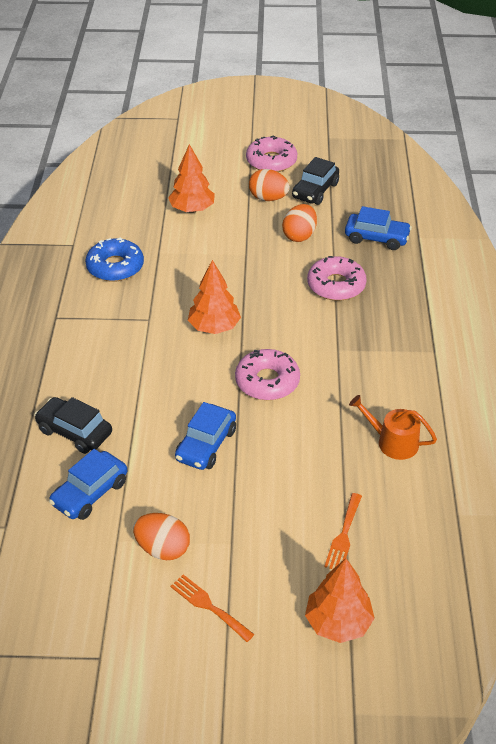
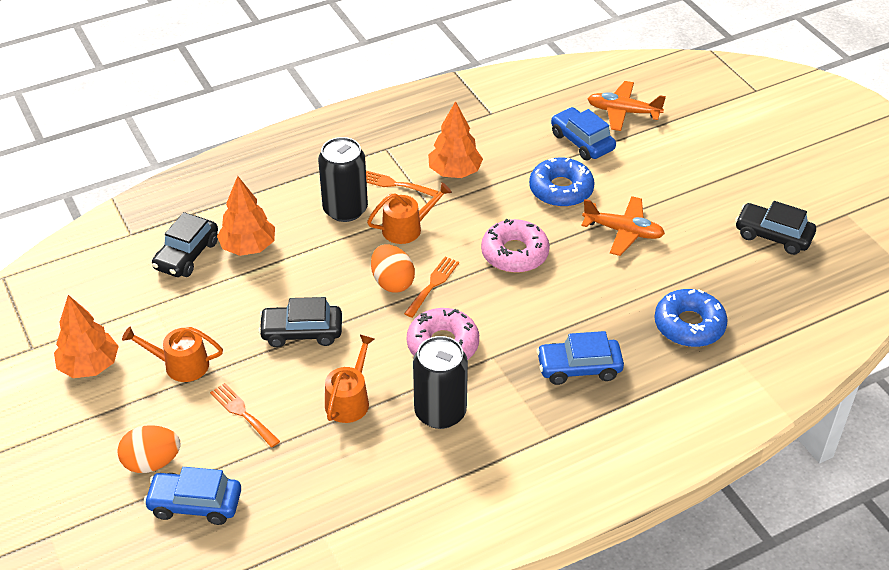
black can: none = 0 -> [318,137,368,222] [413,336,468,429] = 2
black car: [34,397,112,454] [292,157,339,205] = 2 -> [152,212,218,277] [258,297,342,347] [735,201,816,255] = 3
blue donut: [85,237,144,282] = 1 -> [529,158,595,207] [654,289,728,347] = 2
orange egg: [133,513,190,560] [249,169,290,201] [282,204,317,242] = 3 -> [117,425,181,473] [371,244,415,293] = 2
orange fork: [170,575,255,642] [324,493,362,569] = 2 -> [210,383,280,448] [366,171,439,197] [404,257,459,318] = 3
orange plane: none = 0 -> [582,196,665,256] [588,81,666,131] = 2
orange watering can: [349,395,437,460] = 1 -> [122,327,223,382] [325,335,374,423] [367,182,452,244] = 3
pink donut: [235,349,300,400] [246,135,297,172] [307,256,367,301] = 3 -> [407,308,479,360] [481,219,550,273] = 2

